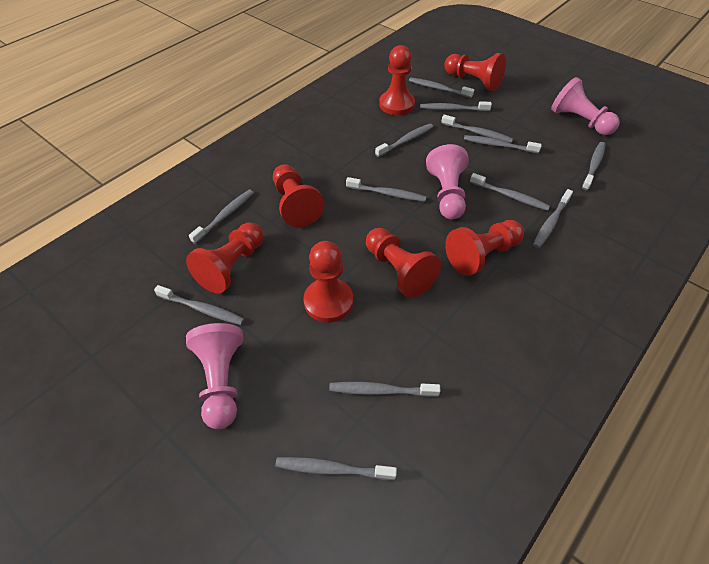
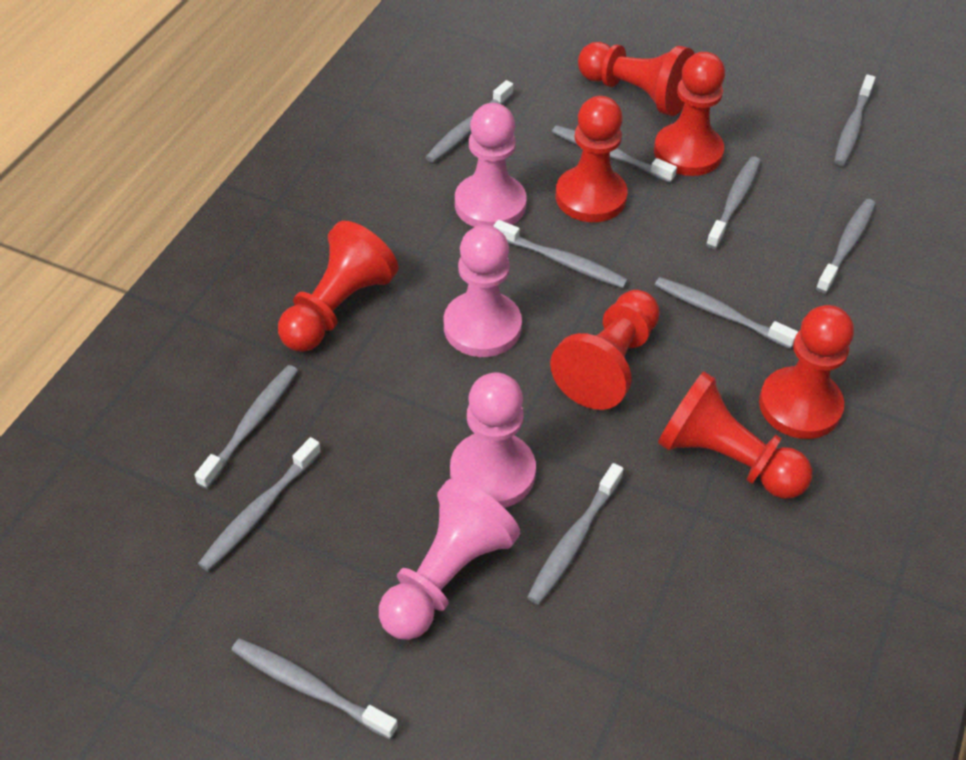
grey toothbrush: [154,285,245,325] [189,190,254,244] [275,457,397,480] [329,382,440,397] [346,177,427,202] [375,124,433,157] [409,77,474,98] [420,101,492,111] [441,115,513,143] [464,135,542,154] [470,173,550,211] [533,189,573,248] [582,142,606,190] = 13 -> [195,365,298,489] [198,437,321,571] [231,638,398,739] [425,80,513,163] [493,220,628,288] [527,463,623,605] [552,125,677,183] [655,277,798,349] [706,156,761,249] [816,199,876,293] [834,74,876,166] = 11
pink pawn: [186,323,243,429] [426,144,469,219] [551,77,620,135] = 3 -> [379,479,520,640] [444,225,522,357] [450,373,536,508] [455,103,527,227] = 4

